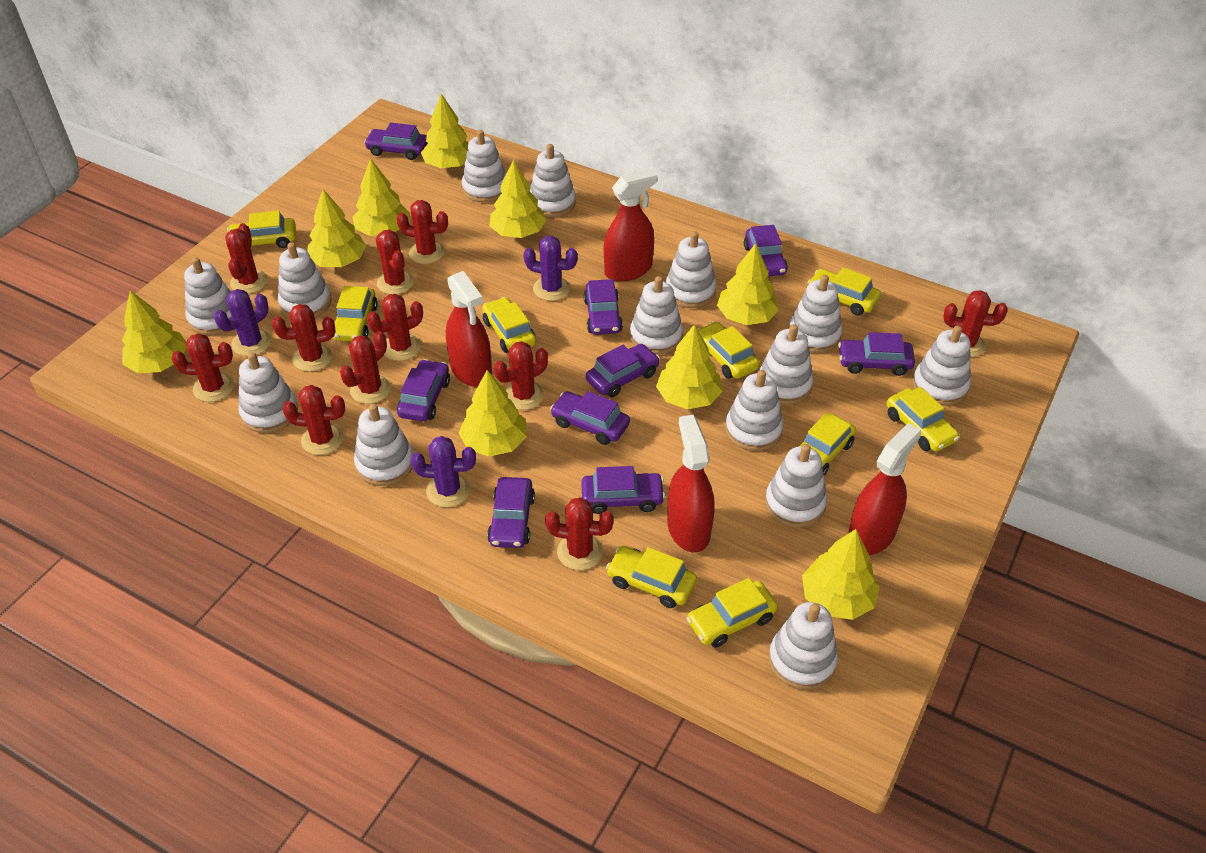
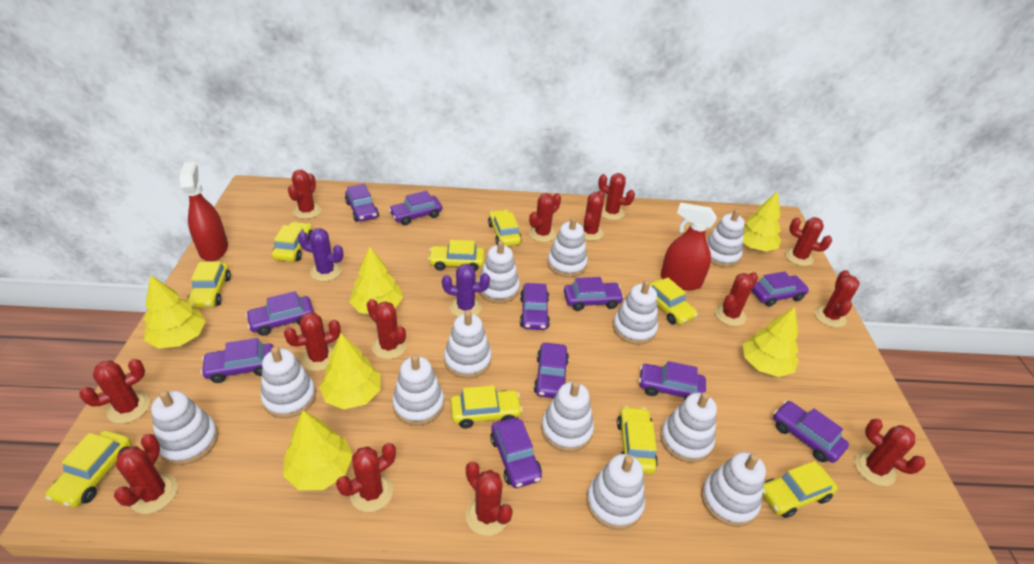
purple cactus: [214,289,271,356] [411,436,476,507] [523,236,577,301] = 3 -> [298,228,343,282] [442,264,490,317] = 2
purple car: [364,123,428,160] [397,359,450,422] [487,477,535,548] [550,391,630,445] [581,466,665,514] [583,279,623,335] [586,344,660,397] [744,225,788,277] [838,332,915,376] = 9 -> [201,338,274,383] [246,291,314,336] [345,184,379,222] [389,191,442,225] [490,417,542,488] [520,283,550,330] [534,343,569,398] [564,277,624,311] [639,361,706,400] [751,271,809,307] [773,401,849,463] = 11
red cactus: [171,333,234,402] [225,223,268,294] [272,304,336,372] [282,385,345,455] [340,331,391,404] [367,294,423,361] [376,230,414,294] [396,200,448,264] [494,341,548,410] [545,497,614,570] [943,290,1008,357] = 11 -> [79,359,150,424] [114,434,178,514] [284,312,341,371] [288,170,321,219] [336,443,396,512] [367,299,407,359] [466,462,513,536] [529,193,561,242] [581,190,605,241] [598,173,635,220] [715,272,758,326] [785,217,832,266] [815,270,860,328] [855,419,926,486] = 14
red spray bottle: [446,271,492,387] [604,169,658,282] [667,415,715,553] [848,423,921,555] = 4 -> [179,162,228,261] [661,203,717,290] = 2
white stacking toy: [184,257,231,335] [239,352,298,433] [278,242,332,317] [354,404,413,486] [462,130,506,203] [530,144,576,217] [630,276,683,355] [666,231,717,308] [725,370,784,451] [759,324,813,404] [765,444,827,527] [769,602,838,690] [788,275,842,353] [913,326,971,406] = 14 -> [151,390,218,465] [261,346,316,418] [392,354,444,425] [444,310,492,378] [478,241,520,303] [541,381,594,452] [547,217,588,277] [586,454,645,530] [613,280,658,345] [660,392,717,463] [701,452,766,527] [707,209,745,267] = 12
yellow tree: [122,290,186,373] [308,189,366,267] [353,158,410,236] [421,94,469,168] [458,370,527,457] [490,160,547,238] [656,324,723,409] [717,243,779,325] [802,529,880,620] = 9 -> [144,275,206,349] [283,411,353,490] [319,334,381,410] [350,246,403,314] [743,191,781,252] [743,307,799,377] = 6

